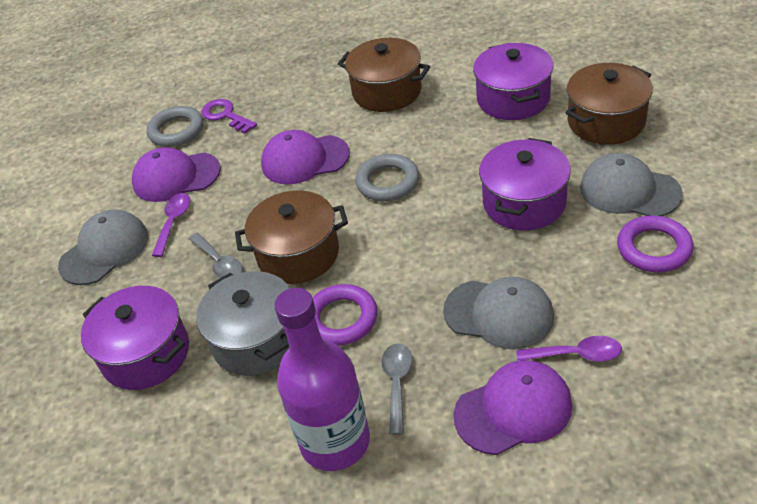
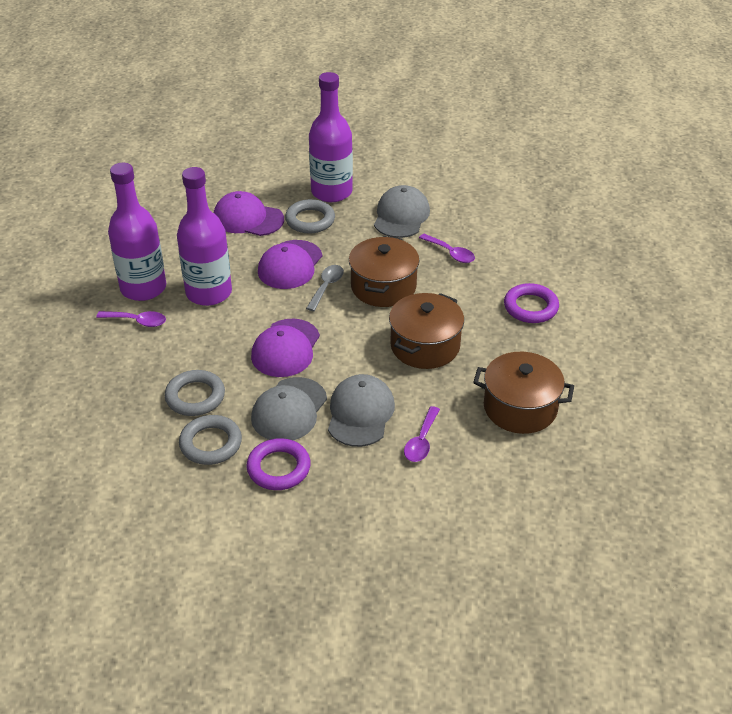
grey pot: [196,271,290,376] = 1 -> none = 0
grey ring: [147,106,204,147] [355,154,419,201] = 2 -> [165,370,225,416] [179,415,242,465] [285,199,335,234] = 3
grey spoon: [189,233,242,278] [381,344,412,435] = 2 -> [306,265,344,311] = 1
purple bottle: [274,288,370,471] = 1 -> [108,163,166,301] [177,167,232,306] [309,72,353,202] = 3
purple key: [201,99,257,134] = 1 -> none = 0
purple pot: [81,286,189,390] [473,43,554,120] [479,138,571,230] = 3 -> none = 0
purple spoon: [152,193,190,257] [516,336,622,362] = 2 -> [96,311,166,327] [404,406,440,462] [419,234,475,263] = 3

